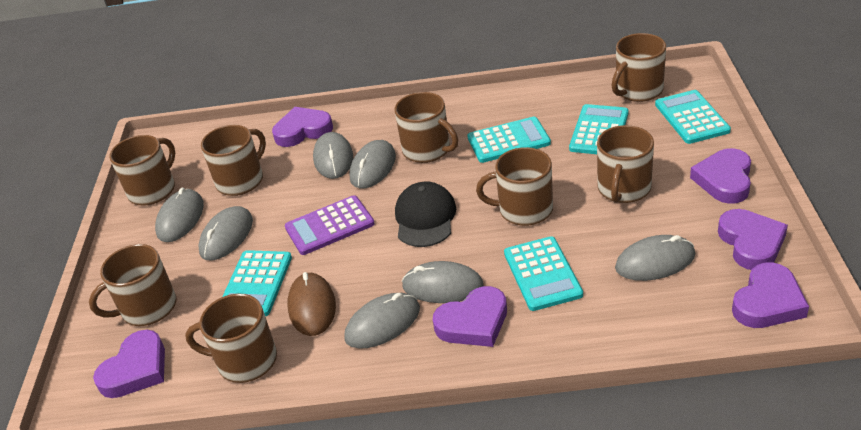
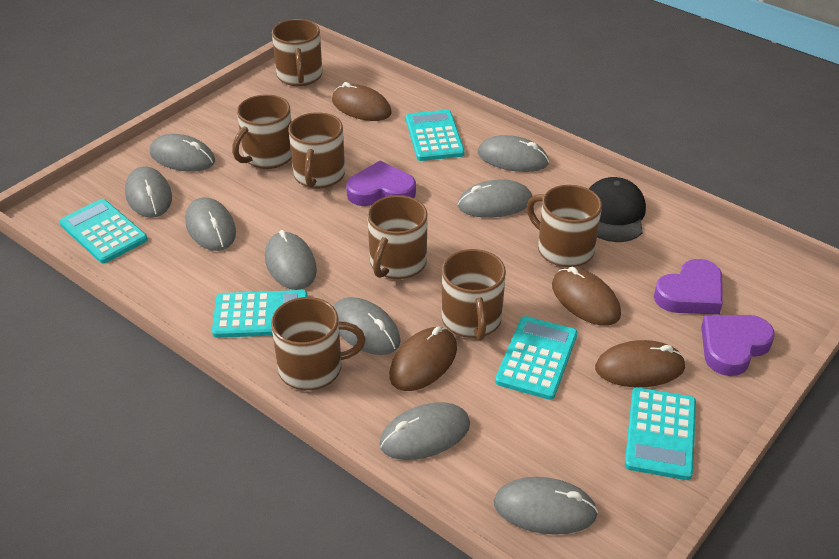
brown mouse: [288,272,336,336] = 1 -> [332,82,391,121] [389,326,457,391] [552,267,621,326] [595,340,686,387] = 4
brown mug: [89,244,176,326] [109,135,175,206] [185,294,277,383] [201,125,266,196] [394,92,458,163] [476,147,553,226] [597,125,654,203] [612,33,666,102] = 8 -> [232,94,292,169] [271,297,365,390] [272,19,322,86] [288,112,345,188] [367,195,428,279] [441,249,506,340] [527,185,602,267] = 7
grey mouse: [155,188,204,242] [198,206,253,261] [313,132,353,179] [344,293,420,349] [350,140,396,189] [402,261,484,303] [615,235,695,281] = 7 -> [125,166,172,218] [150,134,215,171] [185,197,236,251] [265,230,317,290] [333,297,401,355] [379,402,470,460] [458,179,532,218] [478,135,549,172] [494,477,598,535] = 9
purple calculator: [285,195,375,255] = 1 -> none = 0
purple heart: [93,330,165,398] [272,107,333,147] [433,286,507,347] [690,148,751,204] [718,209,788,270] [732,262,809,328] = 6 -> [346,161,416,206] [654,259,723,315] [701,315,775,376] = 3

